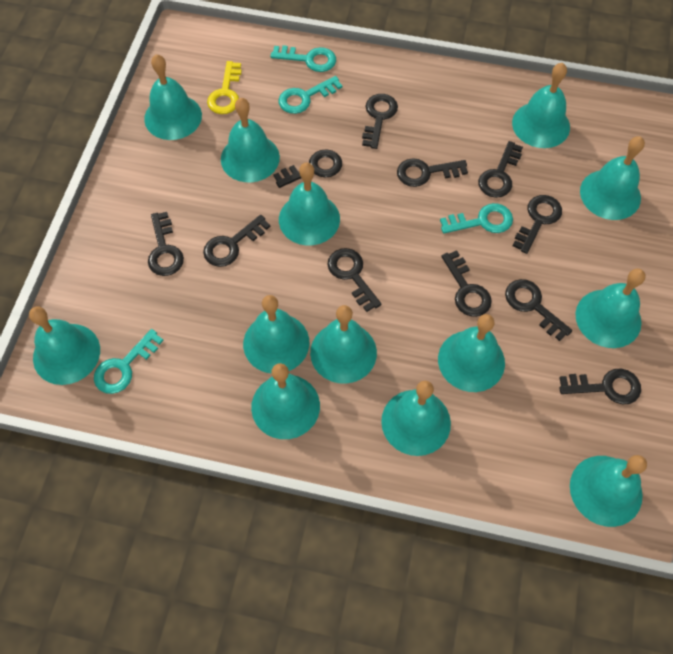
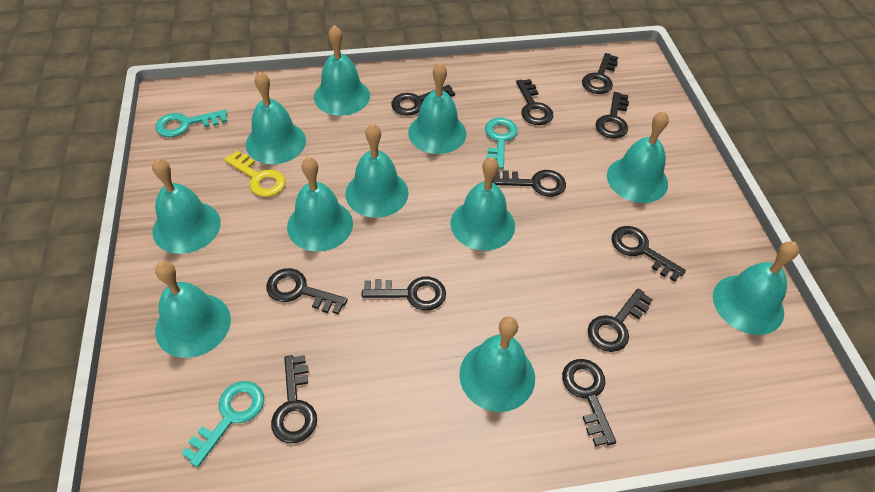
turquoise bell: [29,307,100,385] [144,54,202,140] [221,98,280,182] [243,295,309,374] [251,363,320,439] [279,163,340,246] [310,305,377,384] [381,381,451,456] [438,314,505,392] [512,63,570,148] [570,455,647,527] [575,268,645,348] [580,136,645,220] = 13 -> [152,158,221,254] [155,261,231,358] [246,72,306,164] [287,157,353,251] [314,25,370,116] [345,124,409,218] [408,63,466,154] [451,157,515,251] [459,316,535,412] [607,111,669,203] [713,241,799,335] = 11
turquoise key: [94,329,164,394] [270,45,336,72] [278,76,342,114] [440,203,513,234] = 4 -> [155,110,227,137] [182,381,264,467] [485,118,518,169] = 3

